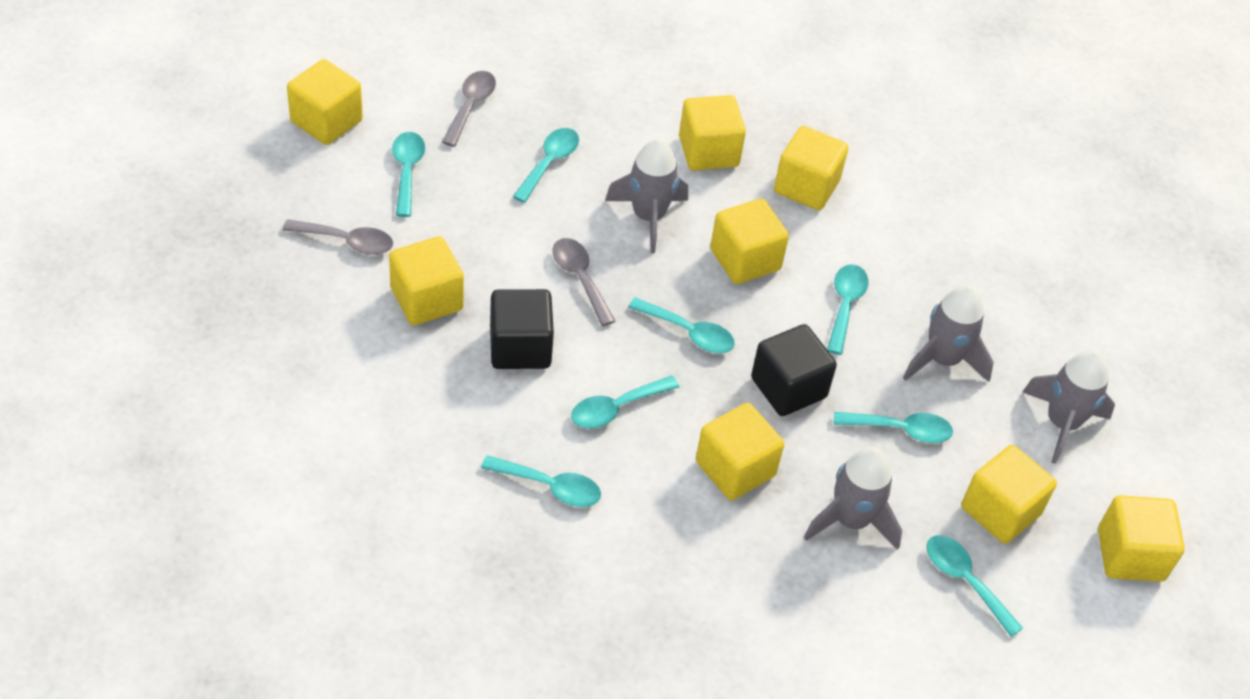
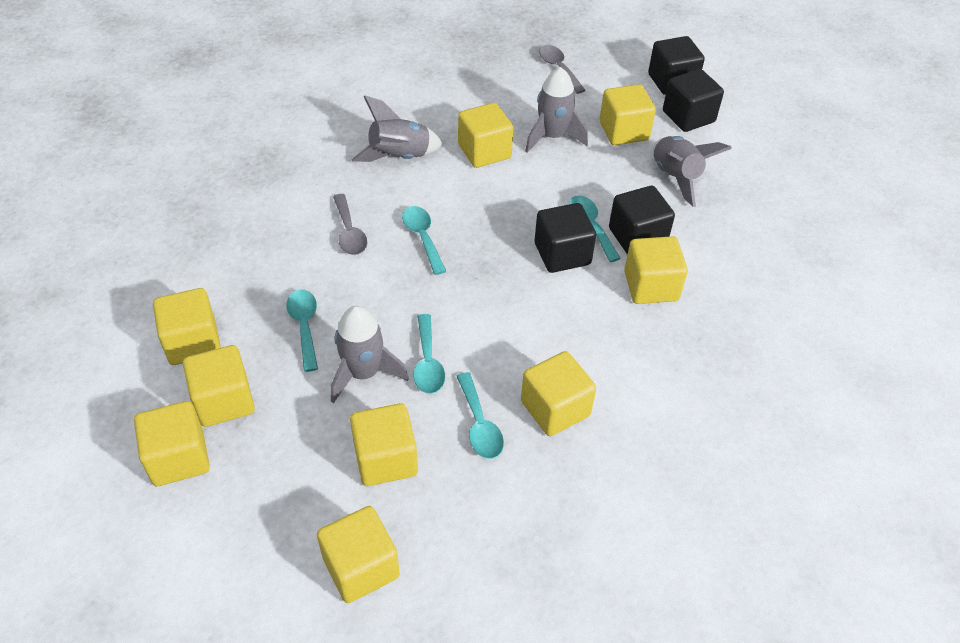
black cube: [490,289,554,369] [751,324,837,416] = 2 -> [535,203,596,273] [609,186,675,254] [648,36,705,95] [663,69,724,132] = 4
grey spoon: [283,219,393,255] [442,71,496,147] [552,238,616,326] = 3 -> [333,194,368,255] [539,45,586,94] = 2
turquoise spoon: [392,132,425,217] [481,455,601,507] [513,128,579,203] [571,376,679,428] [628,297,735,353] [827,264,869,355] [833,412,953,443] [926,535,1023,637] = 8 -> [286,290,318,372] [402,206,446,275] [413,314,445,394] [457,372,504,459] [569,195,621,262] = 5
yellow cube: [287,59,363,145] [389,236,464,325] [679,95,746,170] [696,403,784,500] [710,198,789,284] [774,126,848,210] [961,445,1057,544] [1098,495,1185,582] = 8 -> [134,401,210,486] [153,288,221,365] [183,345,255,427] [317,506,400,603] [350,403,418,486] [458,103,513,168] [521,351,596,436] [600,84,656,145] [624,236,688,304] = 9

